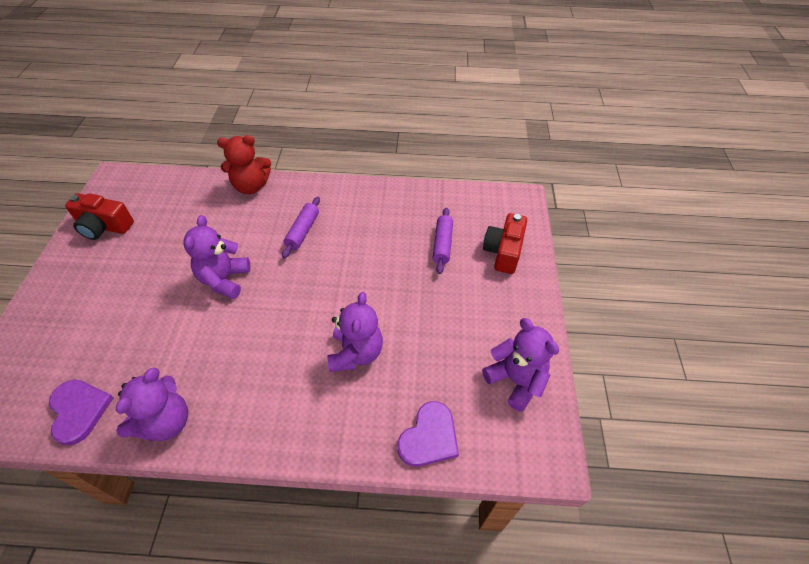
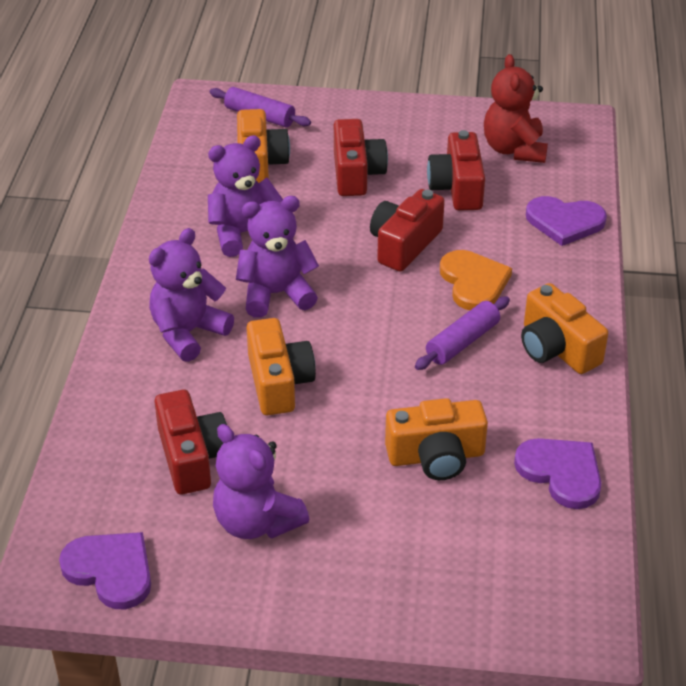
orange camera: none = 0 -> [237,109,290,183] [247,318,316,415] [385,398,488,480] [521,283,608,374] = 4
orange heart: none = 0 -> [440,250,512,310] = 1
purple heart: [49,380,114,445] [397,401,459,467] = 2 -> [59,532,151,609] [514,438,601,509] [526,196,607,246] = 3
red camera: [65,193,134,240] [483,213,527,274] = 2 -> [155,390,227,495] [334,119,388,196] [370,189,445,272] [427,130,485,211] = 4

